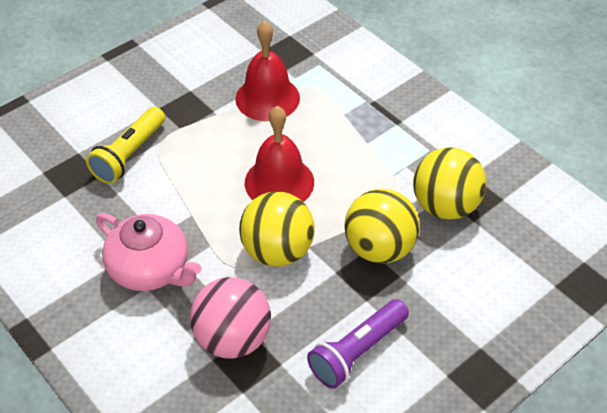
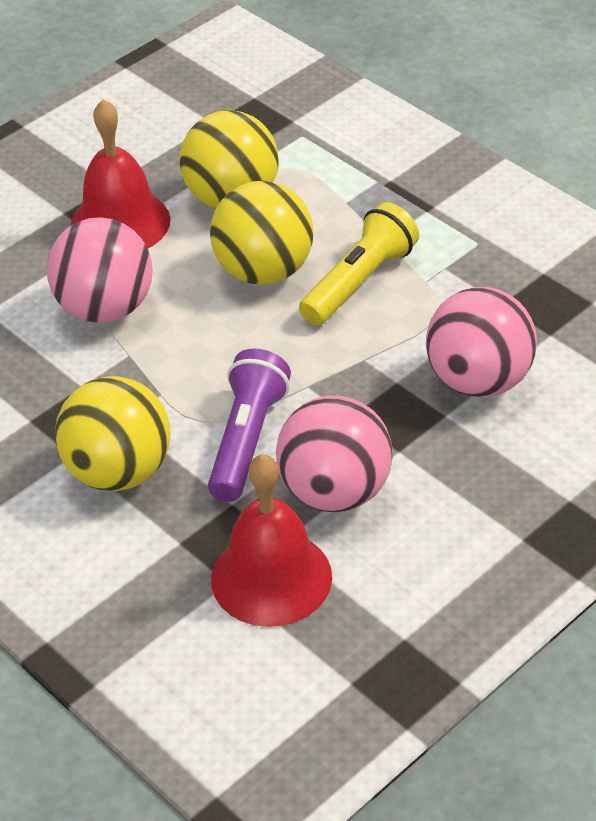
pink ball: [190,277,271,359] = 1 -> [47,217,153,323] [276,396,393,512] [426,287,537,398] = 3
pink teapot: [96,213,202,291] = 1 -> none = 0

